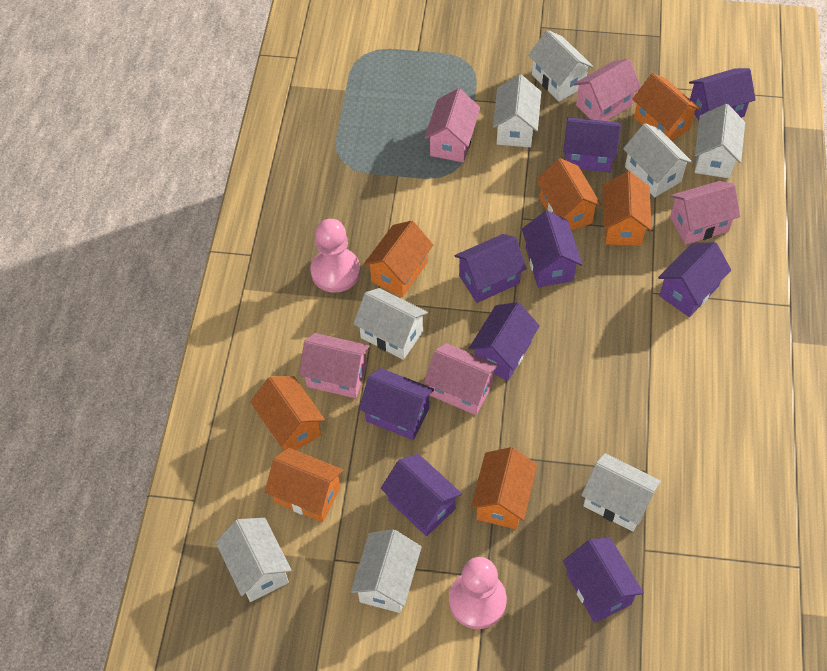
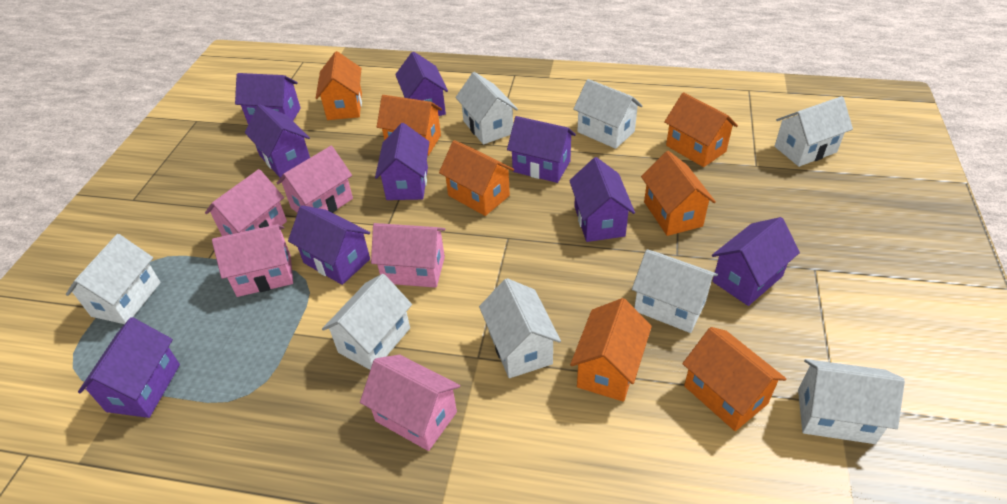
pink pawn: [311,219,360,293] [449,557,507,629] = 2 -> none = 0

